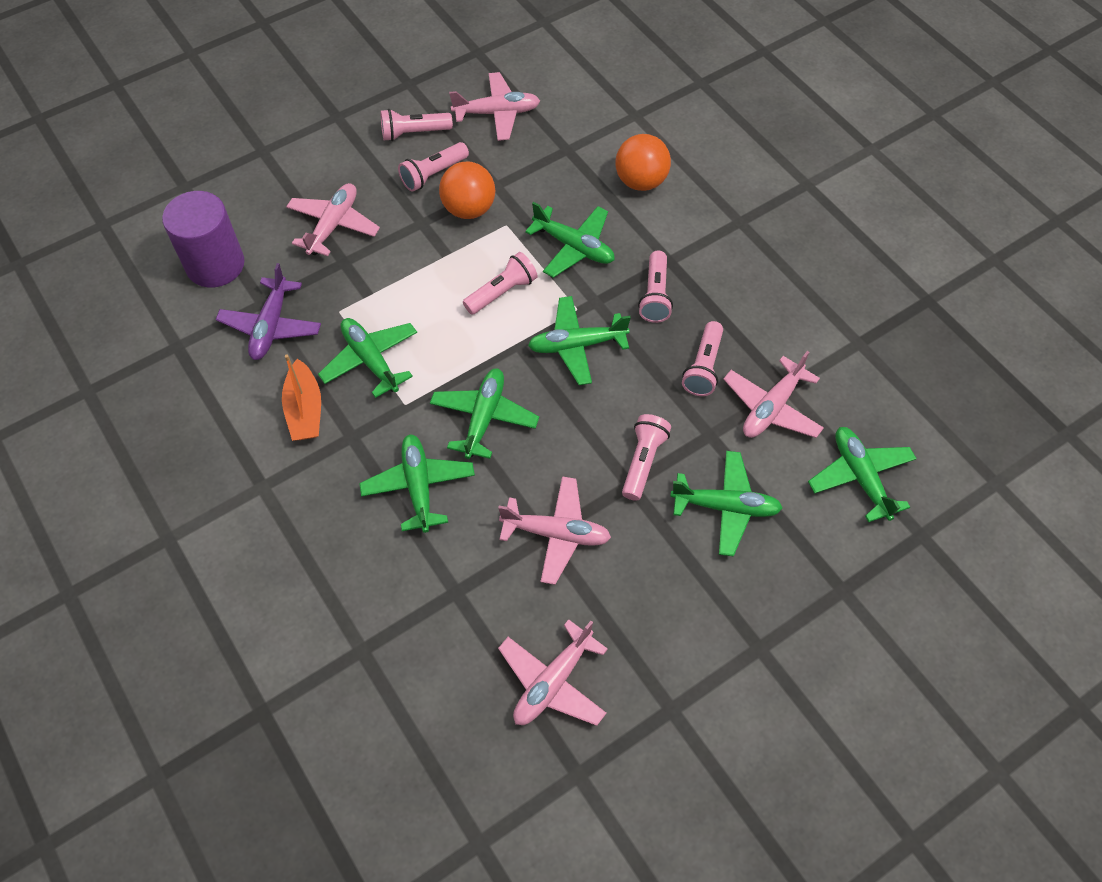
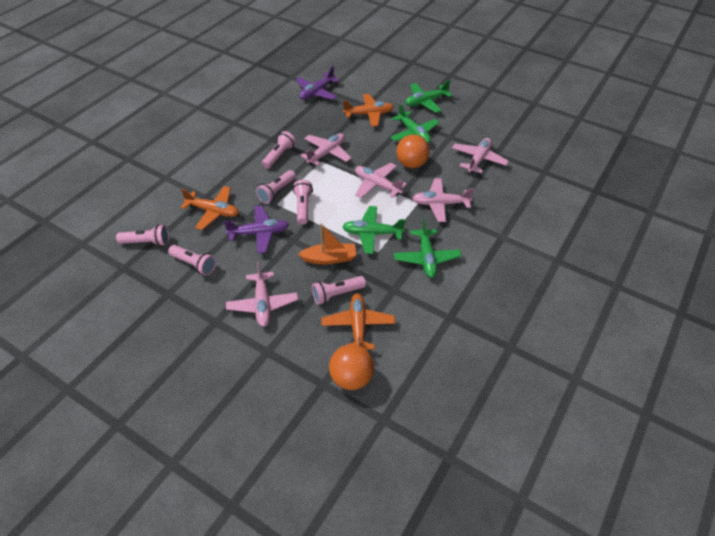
green plane: [318,318,417,398] [359,434,475,533] [430,368,539,459] [525,202,615,278] [528,296,631,385] [670,451,783,557] [808,427,917,522] = 7 -> [342,206,406,254] [390,104,439,144] [394,219,462,278] [405,80,452,113] = 4
orange plane: none = 0 -> [180,186,239,230] [322,293,395,350] [343,94,394,127] = 3
purple cylinder: [162,191,245,288] = 1 -> none = 0
purple plane: [216,263,321,360] = 1 -> [224,206,289,253] [296,66,340,100] = 2

